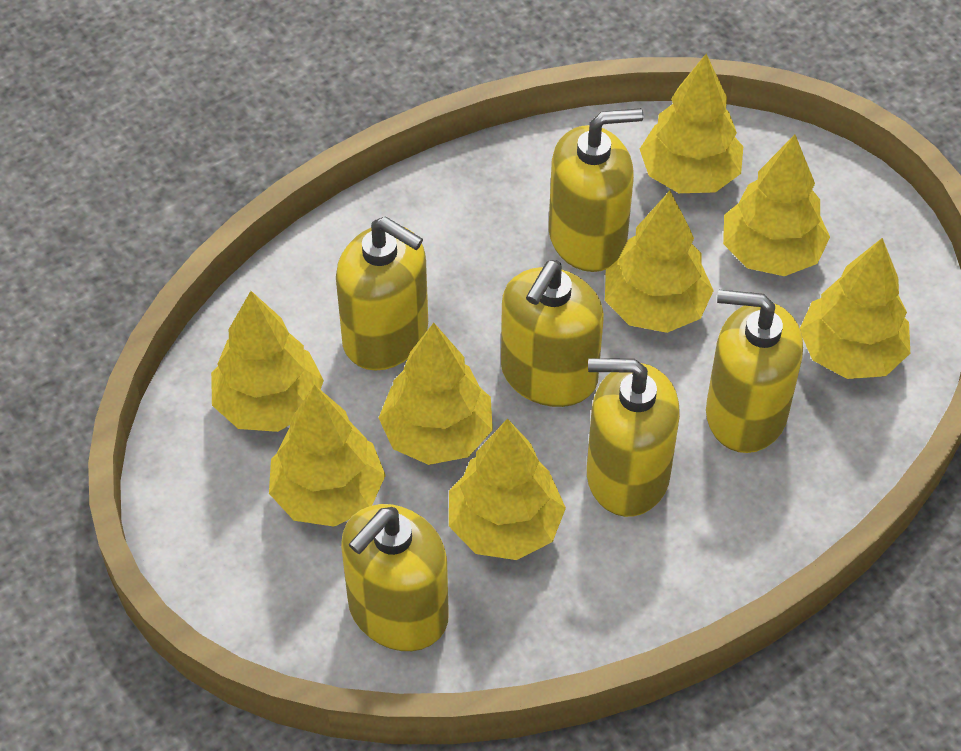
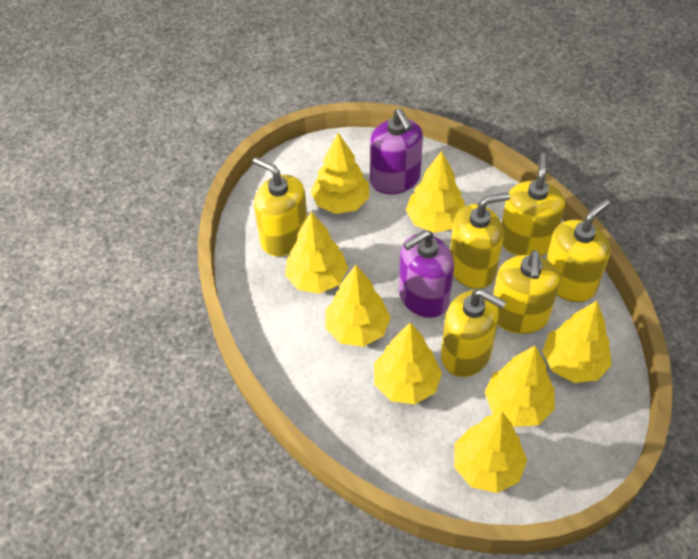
purple soap dispenser: none = 0 -> [370,109,423,194] [399,230,454,318] = 2

